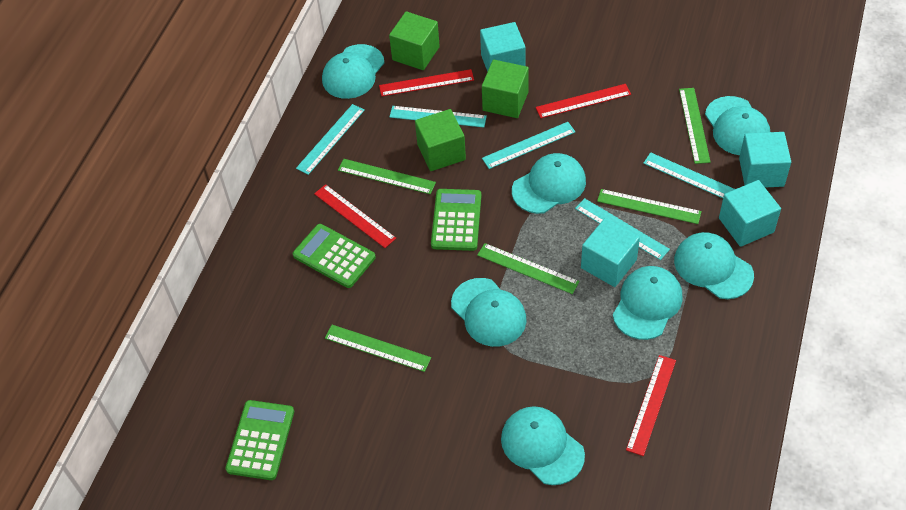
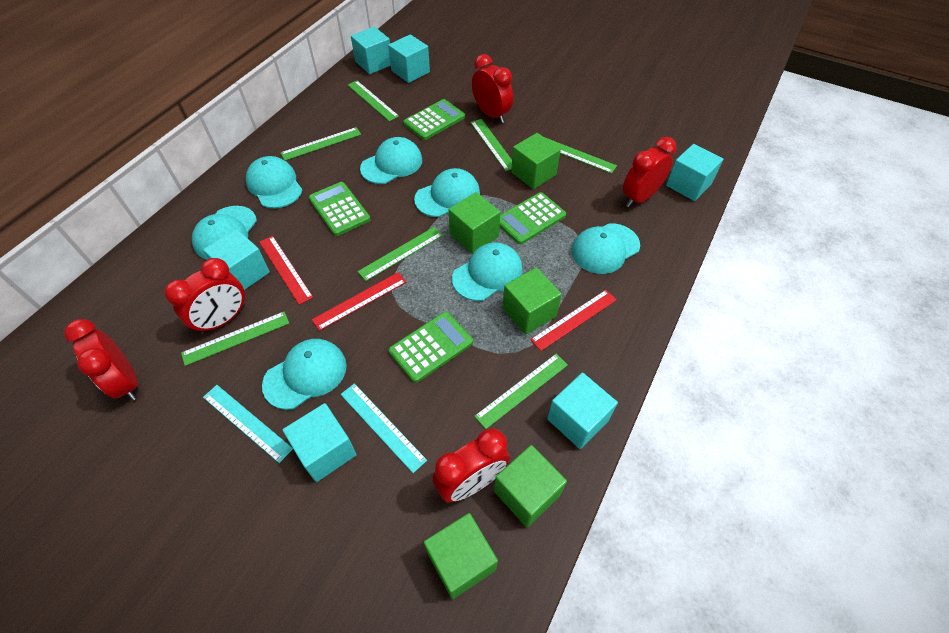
green calculator: [226,400,294,480] [293,224,376,288] [431,189,481,251] = 3 -> [309,182,370,236] [389,312,473,383] [403,99,465,140] [500,192,566,245] = 4
green cube: [389,11,440,70] [415,109,466,171] [482,60,529,118] = 3 -> [424,513,498,599] [449,192,500,254] [494,445,567,528] [503,267,562,335] [511,133,561,189] = 5
green ruler: [325,325,431,372] [338,159,436,194] [477,243,580,294] [597,189,702,224] [679,88,711,164] = 5 -> [181,312,289,366] [281,127,361,161] [348,81,399,121] [358,227,443,281] [471,119,512,171] [474,354,568,429] [544,137,617,174] = 7
red clock: none = 0 -> [64,319,138,401] [164,258,245,334] [433,429,510,503] [472,54,513,123] [623,137,677,207] = 5
red ruler: [314,184,396,248] [379,69,474,96] [536,84,631,118] [626,355,676,456] = 4 -> [259,236,313,305] [312,272,406,331] [530,290,617,351] = 3
turquoise cube: [480,22,526,72] [581,218,640,287] [719,180,781,247] [739,132,791,188] = 4 -> [203,229,270,290] [283,403,357,482] [351,27,391,74] [388,34,430,83] [547,373,618,449] [666,144,723,201] = 6
turquoise ruler: [296,104,365,175] [389,106,487,128] [482,122,575,169] [575,198,670,260] [643,152,735,198] = 5 -> [203,385,293,463] [340,383,427,473] = 2

